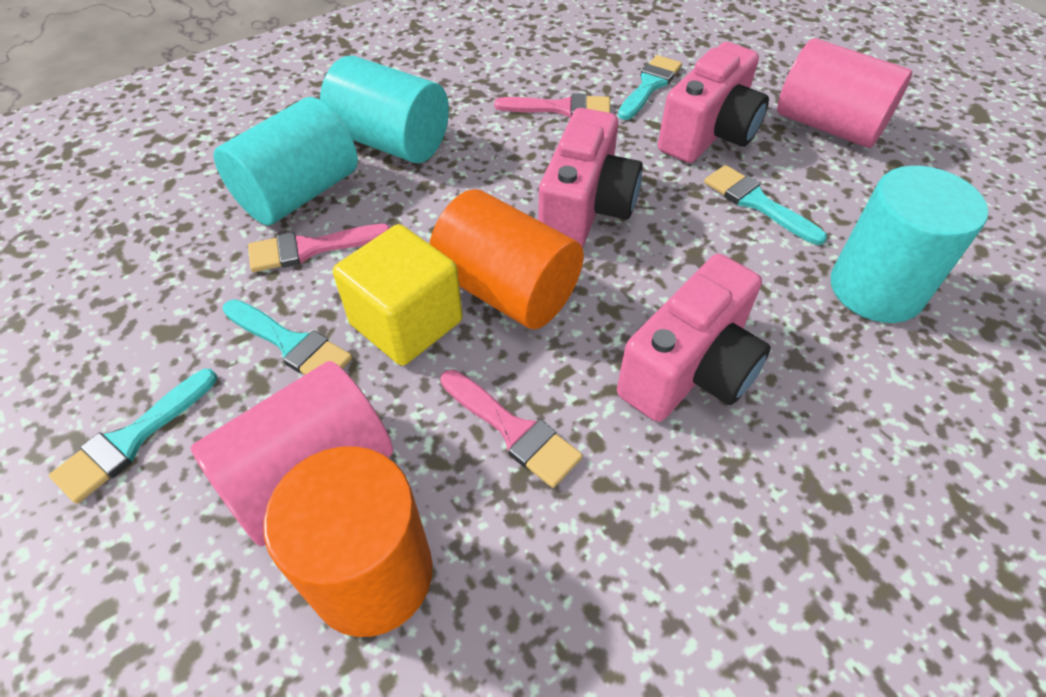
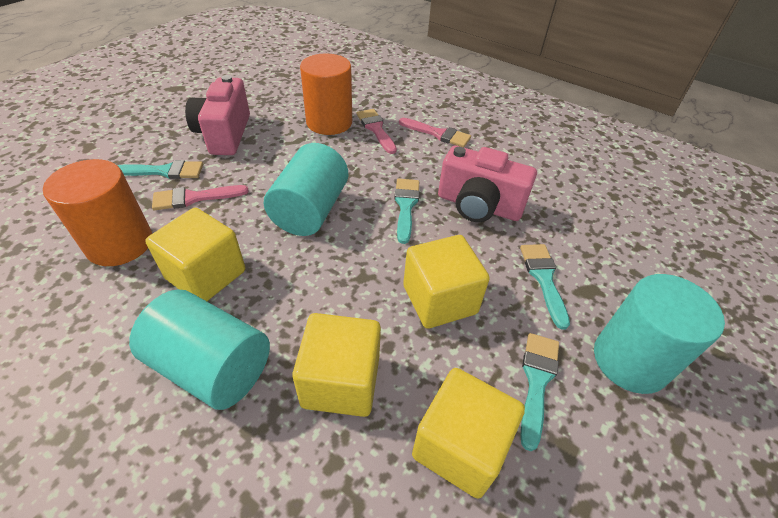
pink camera: [538,108,643,248] [617,254,771,422] [658,42,769,163] = 3 -> [185,75,250,155] [438,146,537,222] = 2
pink cylinder: [191,361,393,546] [777,38,913,148] = 2 -> none = 0
yellow cube: [333,224,463,366] = 1 -> [145,208,245,301] [292,313,381,417] [403,235,490,329] [412,368,525,499] = 4

